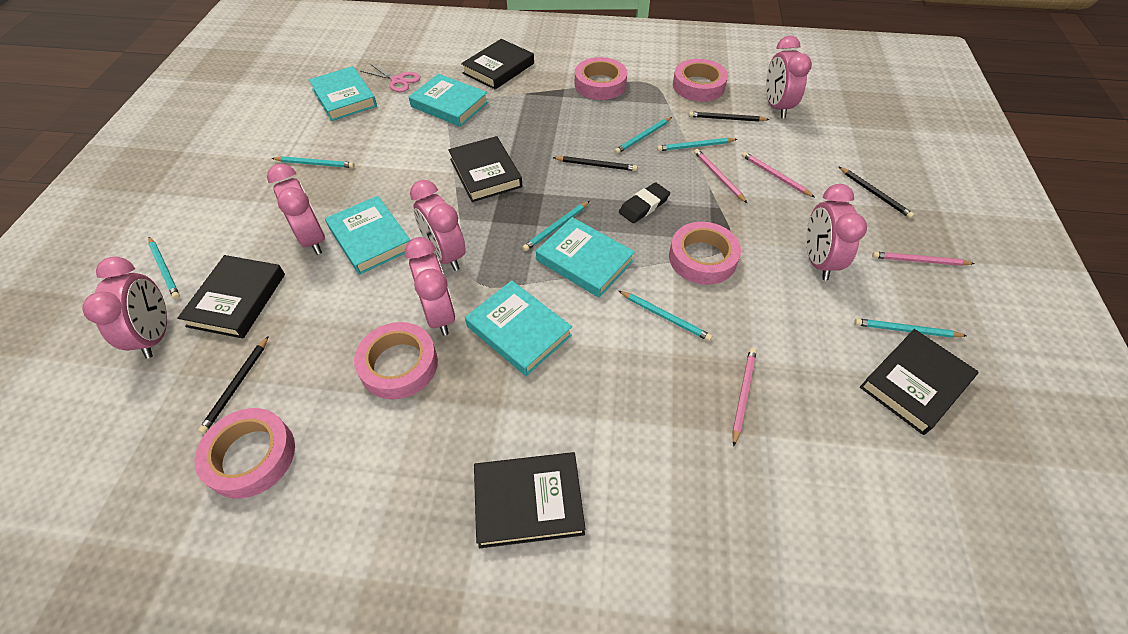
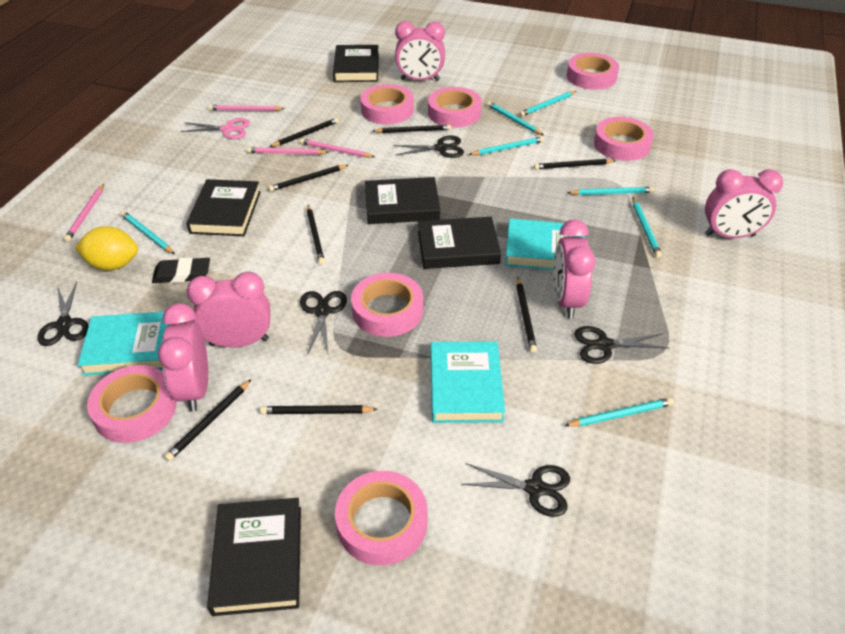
black pencil: [198,336,269,434] [553,156,637,171] [689,111,770,122] [838,166,914,219] = 4 -> [164,379,251,461] [260,405,378,414] [268,165,348,192] [270,118,339,147] [307,205,325,264] [373,125,451,133] [516,277,537,353] [534,159,616,169] = 8
black scissors: none = 0 -> [37,281,89,346] [300,291,347,355] [394,135,464,158] [461,463,570,517] [574,326,669,364] = 5
pink clock: [82,256,167,359] [267,164,325,255] [404,237,455,336] [410,180,466,271] [766,35,812,118] [806,184,867,280] = 6 -> [158,303,208,412] [187,272,270,348] [395,21,445,81] [553,219,595,318] [705,169,783,238] = 5
pink tape: [195,408,295,499] [354,322,438,399] [575,57,628,100] [669,222,741,285] [673,59,728,102] = 5 -> [87,365,177,443] [335,471,428,566] [351,273,423,337] [360,84,414,124] [428,87,482,127] [567,53,619,90] [594,117,654,161] = 7
turquoise book: [309,66,377,121] [325,196,410,275] [409,74,488,127] [465,280,572,376] [536,217,635,298] = 5 -> [78,311,169,376] [430,341,505,423] [505,218,585,270] = 3
yellow lemon: none = 0 -> [75,226,138,270] = 1

